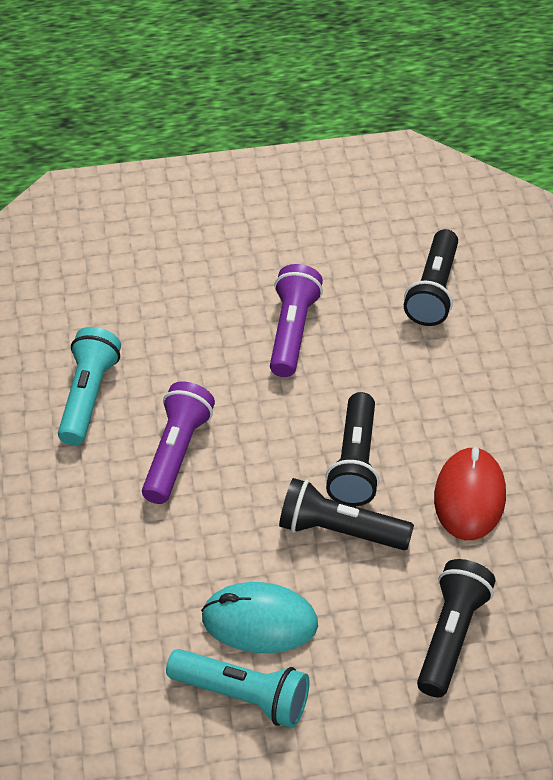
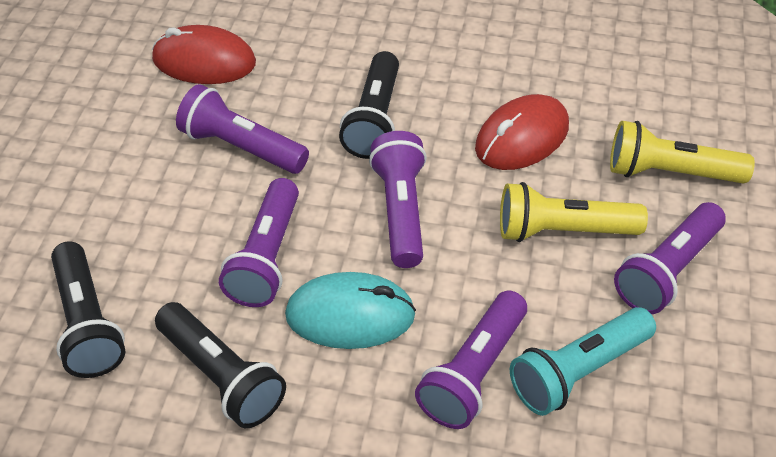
black flashlight: [279,478,414,550] [325,392,380,506] [404,229,458,326] [417,559,495,697] = 4 -> [51,241,125,378] [155,302,286,428] [339,51,399,159] = 3
purple flashlight: [142,382,215,504] [270,264,323,377] = 2 -> [176,84,309,174] [219,178,299,307] [369,131,427,268] [415,290,527,429] [614,202,726,314] = 5
red mouse: [434,447,506,540] = 1 -> [152,25,256,84] [475,94,569,170] = 2
turquoise flashlight: [58,327,121,446] [166,649,310,728] = 2 -> [510,307,656,416] = 1
yellow flashlight: none = 0 -> [500,182,648,242] [610,121,755,184] = 2

